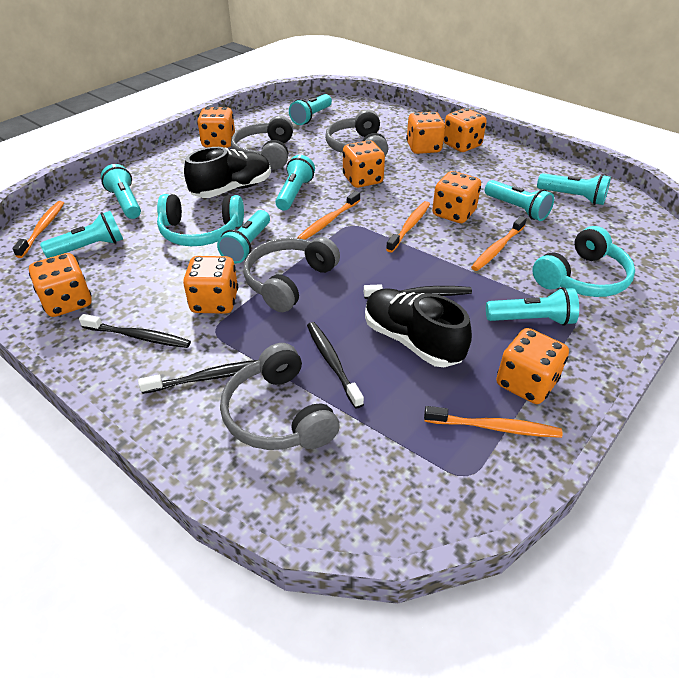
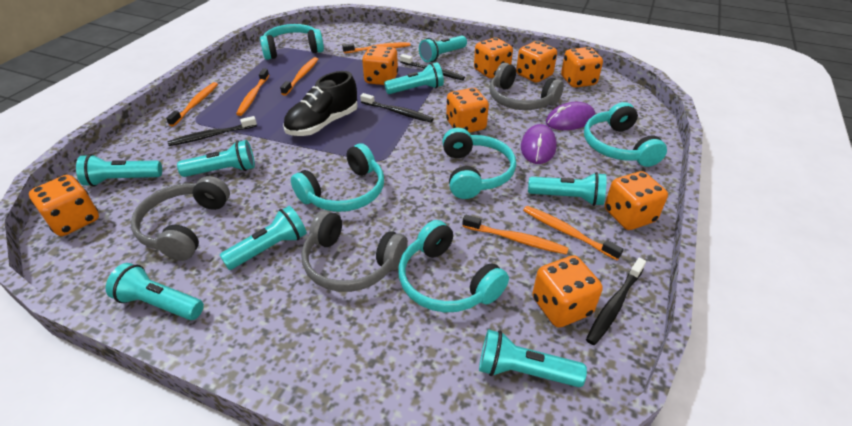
black shoe: [184,147,271,198] [365,288,472,367] = 2 -> [283,71,358,136] = 1
grey headphones: [220,343,340,450] [231,116,293,170] [243,237,340,312] [325,110,388,156] = 4 -> [131,176,230,261] [301,210,408,292] [489,63,564,110] = 3
orange toothbrush: [12,201,64,258] [297,191,360,240] [386,201,430,253] [424,406,562,438] [471,216,527,271] = 5 -> [166,82,218,127] [236,68,269,116] [280,57,318,96] [342,42,411,53] [462,215,568,255] [523,206,624,260] = 6
purple mouse: none = 0 -> [521,124,557,164] [546,102,595,130] = 2
turquoise headphones: [157,194,244,246] [532,226,635,297] = 2 -> [260,24,324,60] [291,143,384,212] [398,220,509,313] [442,128,516,199] [584,102,667,167] = 5

